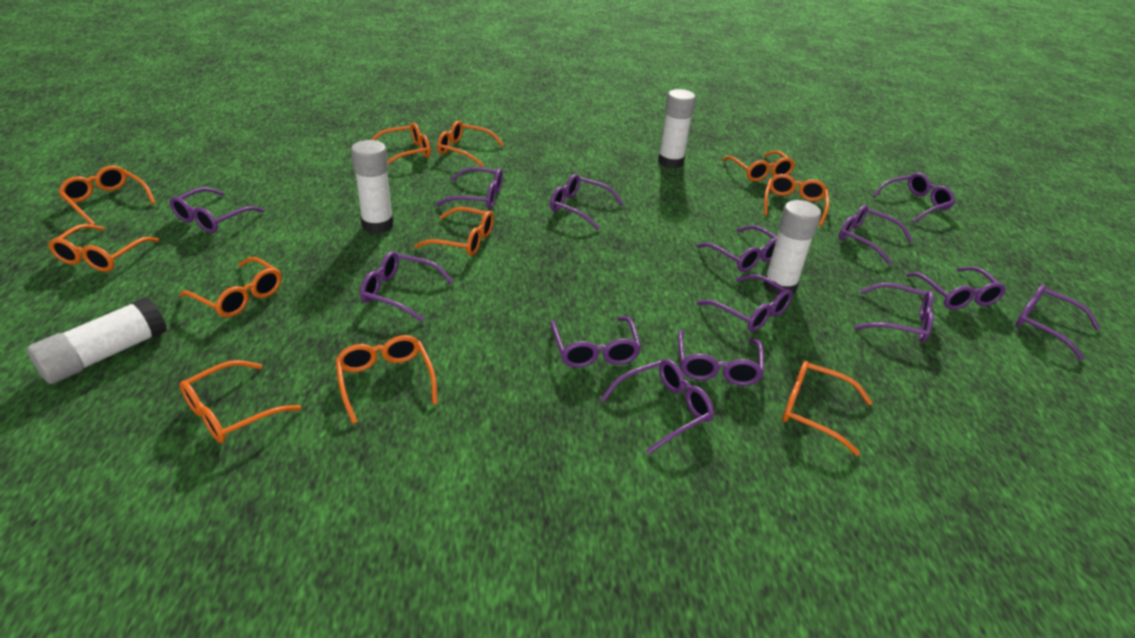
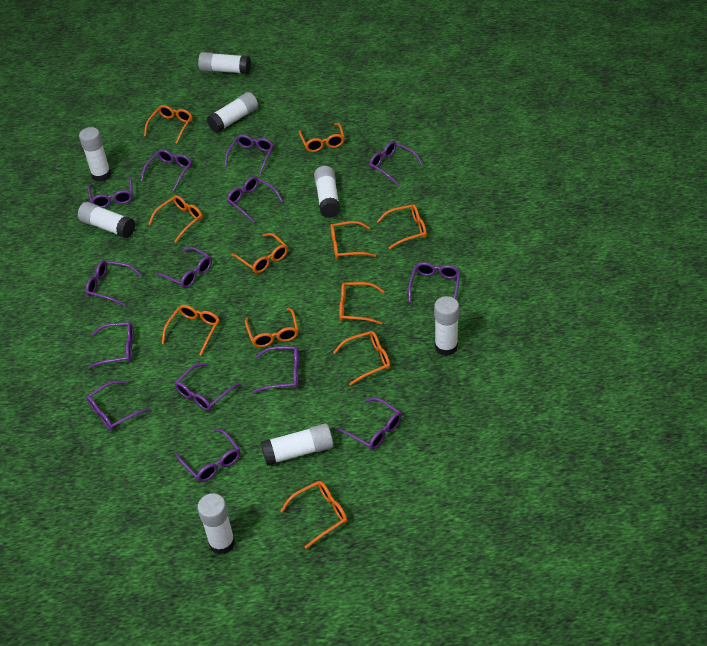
white glue stick: [27,297,167,384] [351,140,394,234] [658,89,696,169] [763,200,821,295] = 4 -> [78,202,135,238] [79,127,111,182] [197,493,235,555] [198,52,251,74] [207,92,258,133] [261,423,333,466] [314,166,340,218] [434,296,459,356] = 8

